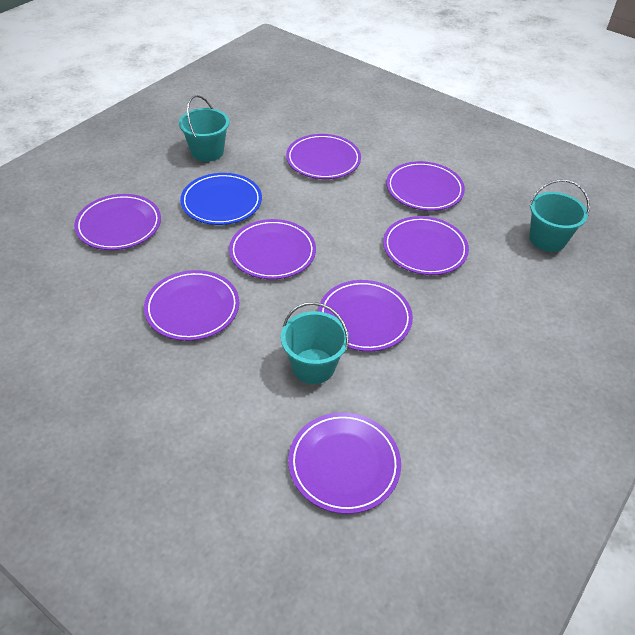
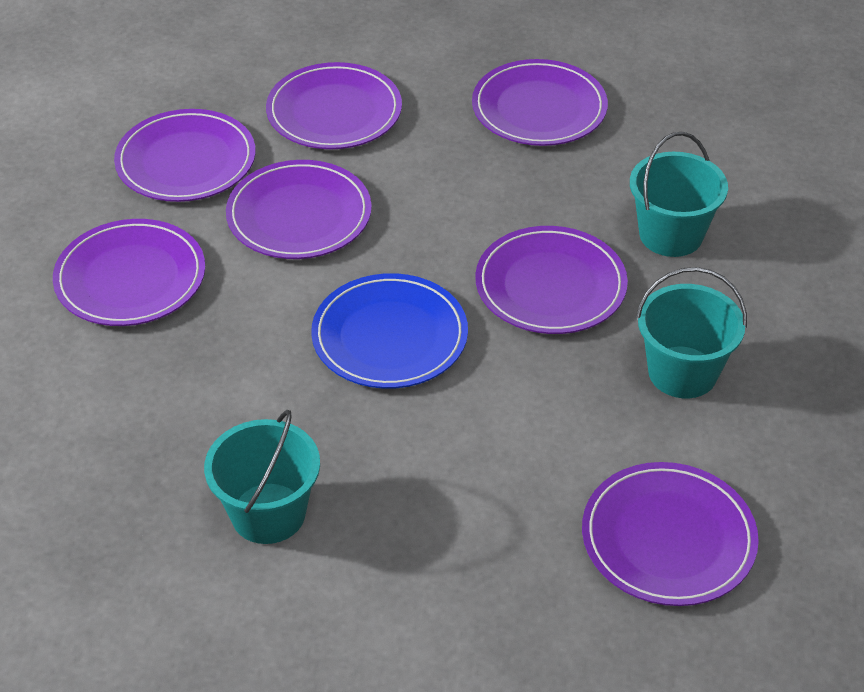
purple plate: [74,194,161,250] [144,270,239,341] [229,219,316,279] [286,134,361,179] [288,412,401,514] [318,280,413,352] [383,216,469,275] [386,161,465,211] = 8 -> [53,219,205,326] [114,109,256,202] [226,160,372,259] [266,62,402,149] [472,59,608,146] [475,226,628,334] [582,462,759,606] = 7

